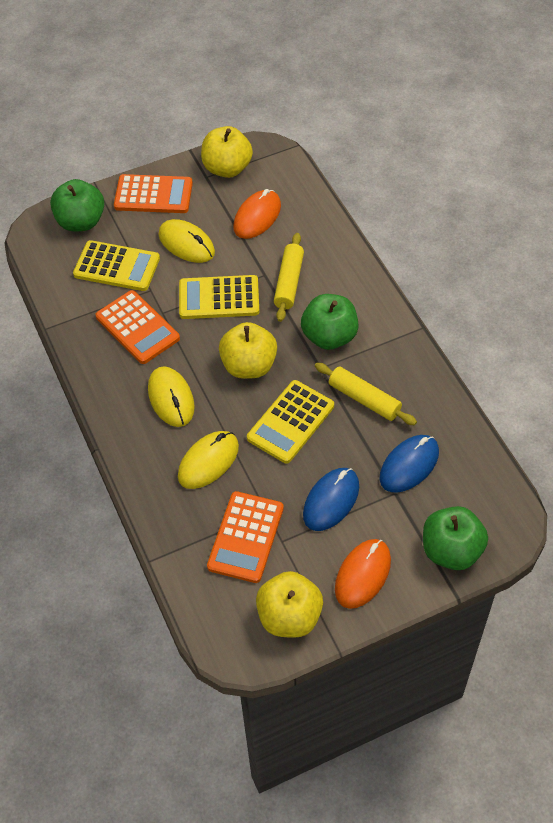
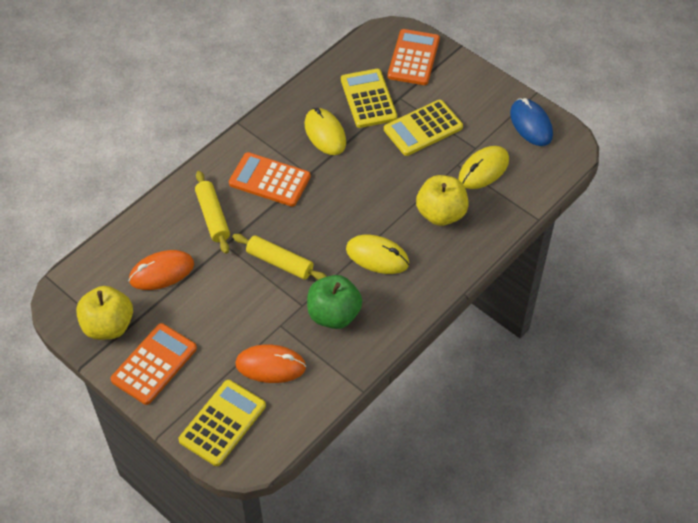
blue mouse: [303,468,359,531] [379,435,439,493] = 2 -> [510,98,553,146] = 1
green apple: [50,179,104,232] [301,294,359,350] [423,506,488,570] = 3 -> [307,275,362,329] = 1
yellow apple: [201,126,253,178] [219,322,277,379] [256,571,323,638] = 3 -> [76,286,133,340] [416,175,469,226] = 2

